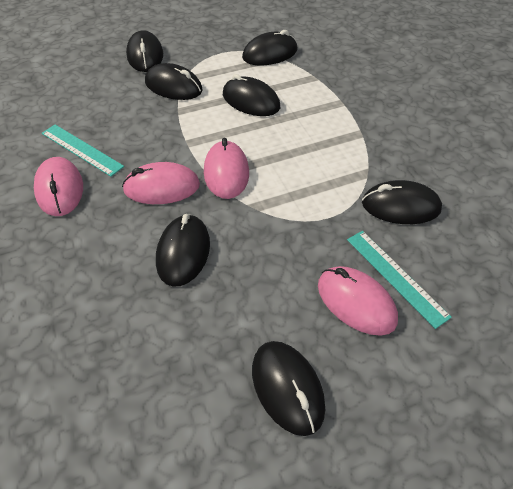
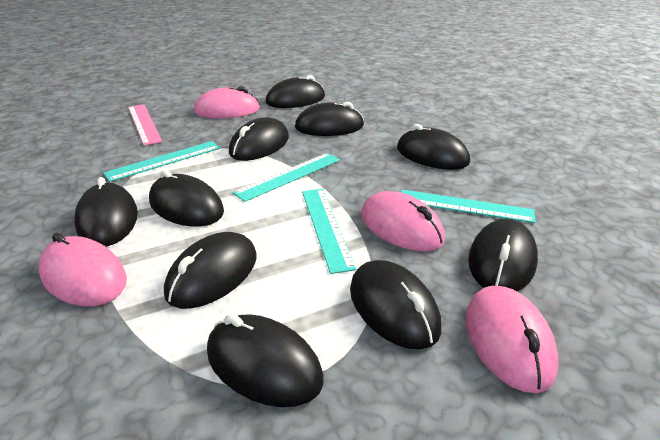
black mouse: [126,30,163,72] [145,63,203,100] [156,214,210,287] [223,74,280,116] [242,30,297,65] [252,341,325,436] [362,180,442,224] = 7 -> [74,177,138,247] [149,170,224,227] [164,232,257,309] [207,314,323,407] [229,117,289,161] [266,75,325,108] [295,101,364,136] [350,260,441,350] [397,124,470,170] [468,219,538,291] = 10
pink ruler: none = 0 -> [128,104,162,146] = 1
turquoise ruler: [42,125,124,177] [347,231,452,329] = 2 -> [103,141,220,182] [233,153,340,202] [302,189,356,274] [401,189,535,223] = 4

